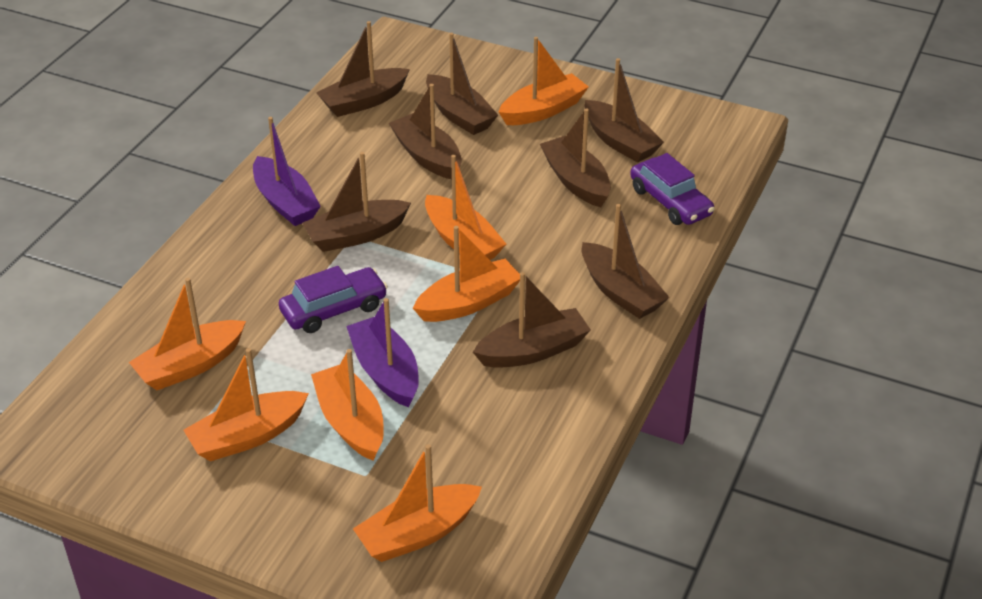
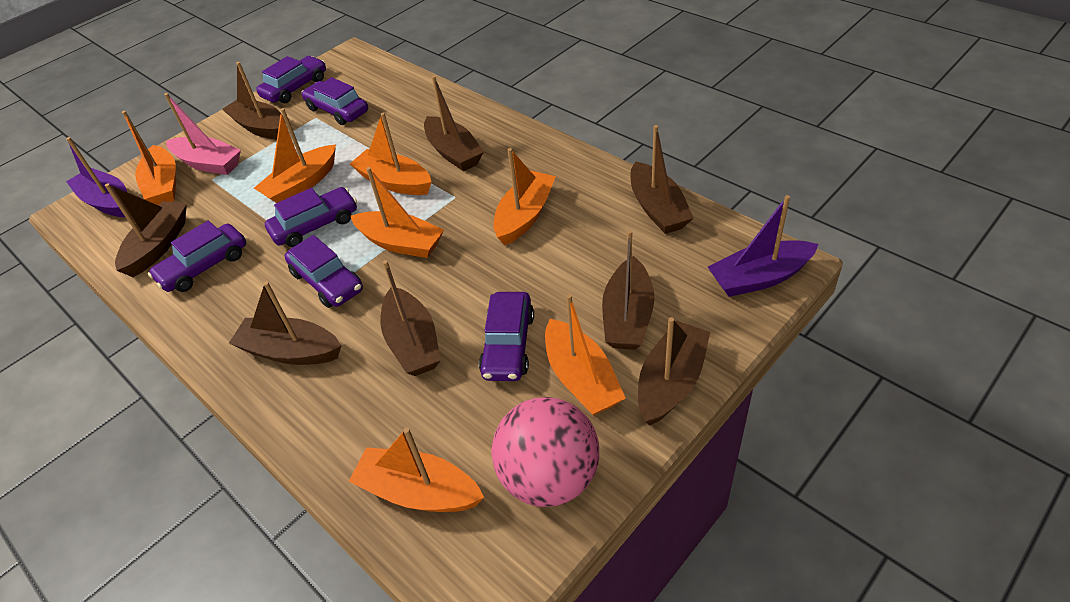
pink ball: none = 0 -> [492,397,599,507] = 1
pink boat: none = 0 -> [164,93,241,175] = 1
purple car: [279,266,388,333] [630,153,715,225] = 2 -> [148,221,246,292] [256,56,326,103] [265,187,357,247] [285,235,363,308] [301,77,368,125] [479,292,534,381] = 6

